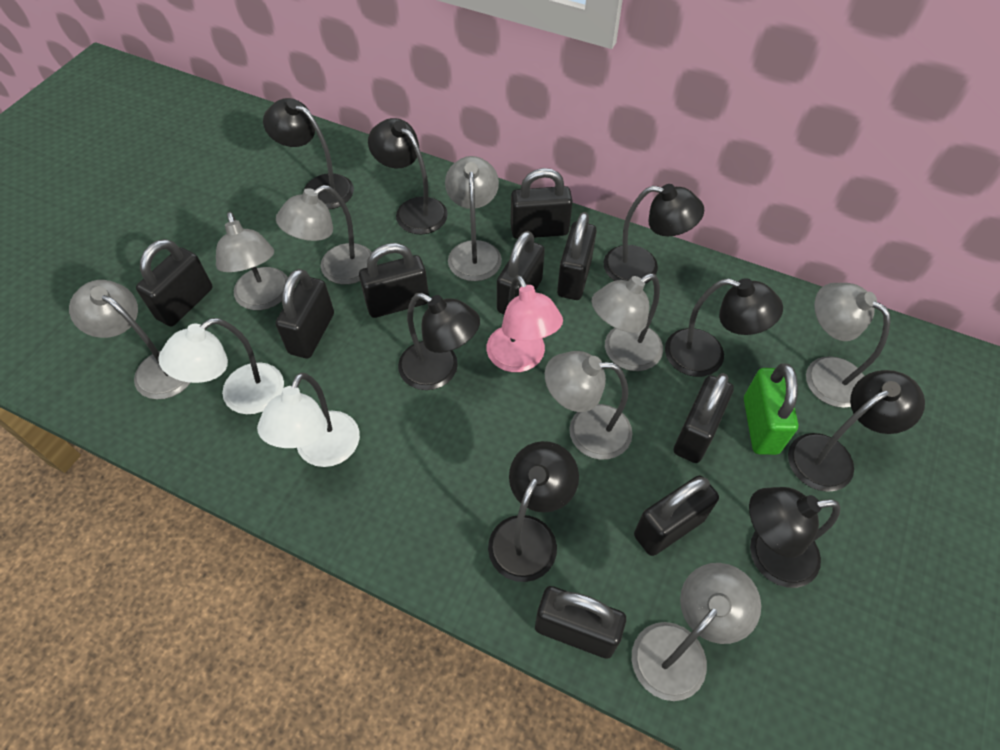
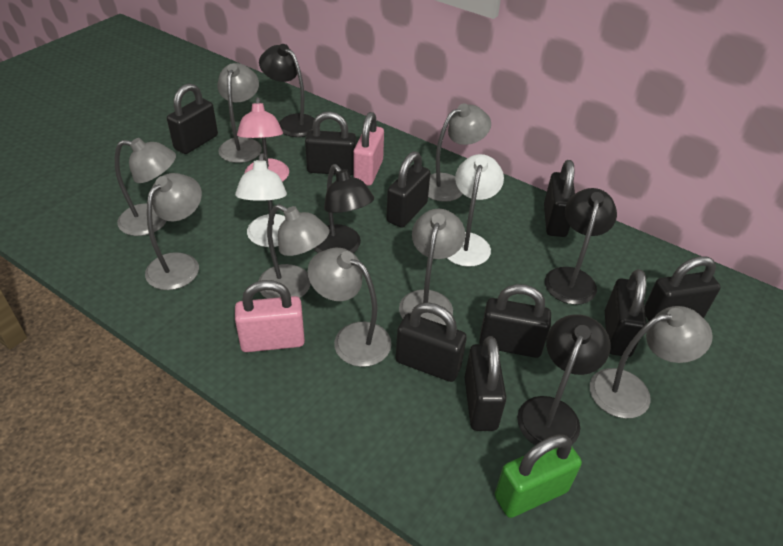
black lamp: [263,98,354,209] [368,118,448,235] [398,293,480,390] [488,441,579,582] [604,184,704,284] [665,278,783,377] [749,487,840,588] [788,370,925,492] = 8 -> [259,44,315,137] [314,164,374,253] [517,314,611,445] [545,188,617,305] = 4
pink padlock: none = 0 -> [235,280,305,352] [353,112,384,186] = 2

